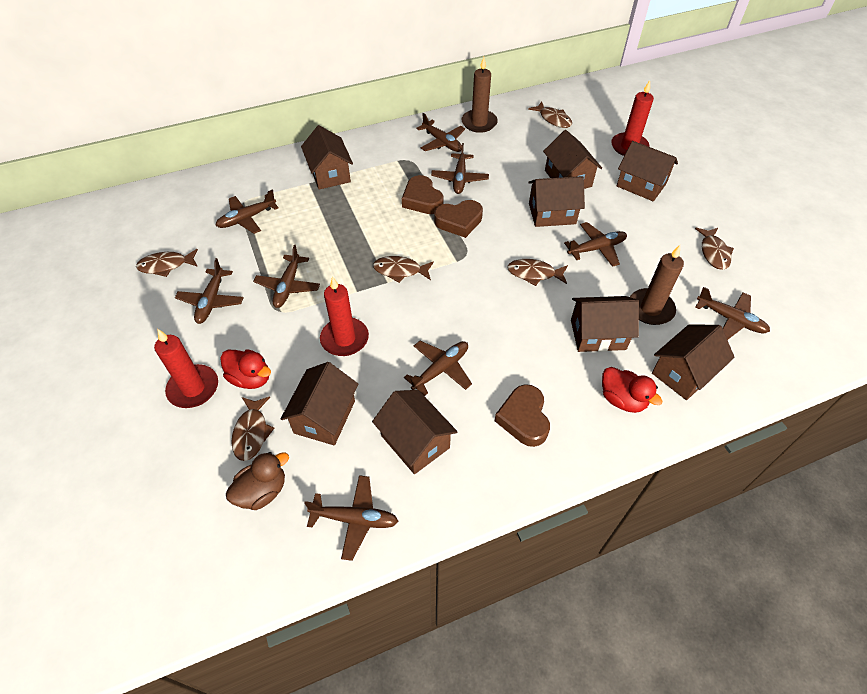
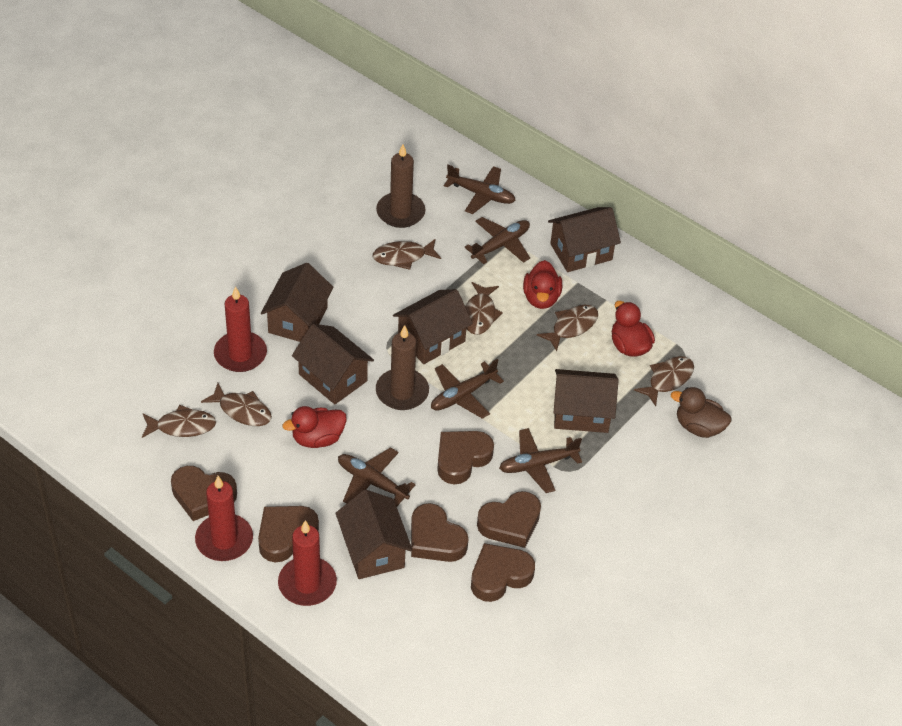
brown heart: [402,175,444,214] [434,200,483,238] [495,384,550,447] = 3 -> [171,466,237,521] [258,506,319,562] [411,503,468,562] [437,431,494,484] [471,543,535,602] [477,491,541,548] = 6
brown house: [281,362,358,446] [301,125,353,190] [372,390,458,474] [529,176,585,227] [543,130,602,189] [571,296,639,352] [617,141,678,201] [652,324,735,400] = 8 -> [261,263,333,342] [292,324,374,404] [335,490,413,579] [393,289,473,364] [548,207,621,272] [554,369,619,433] = 6
brown plane: [175,258,244,324] [215,190,279,234] [253,245,320,308] [304,475,398,561] [404,341,472,396] [416,113,465,152] [431,143,489,194] [564,222,627,267] [695,287,770,340] = 9 -> [338,447,416,506] [431,359,504,419] [444,165,516,214] [465,217,530,264] [499,428,582,493] = 5
red duck: [220,349,271,389] [602,367,663,413] = 2 -> [283,406,347,448] [523,260,562,309] [612,301,655,357] = 3

